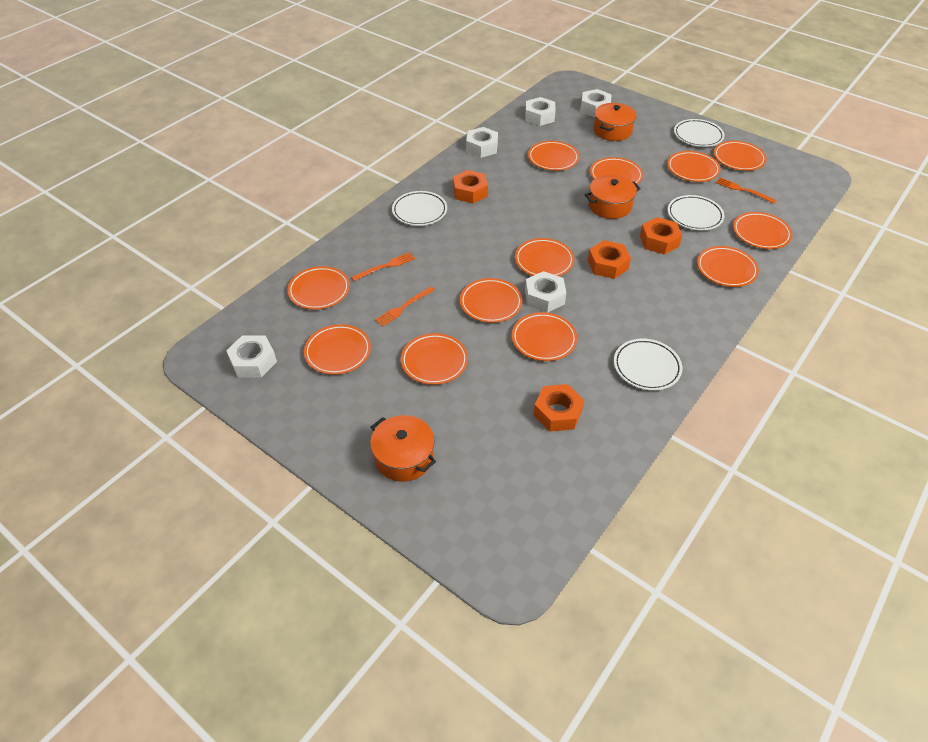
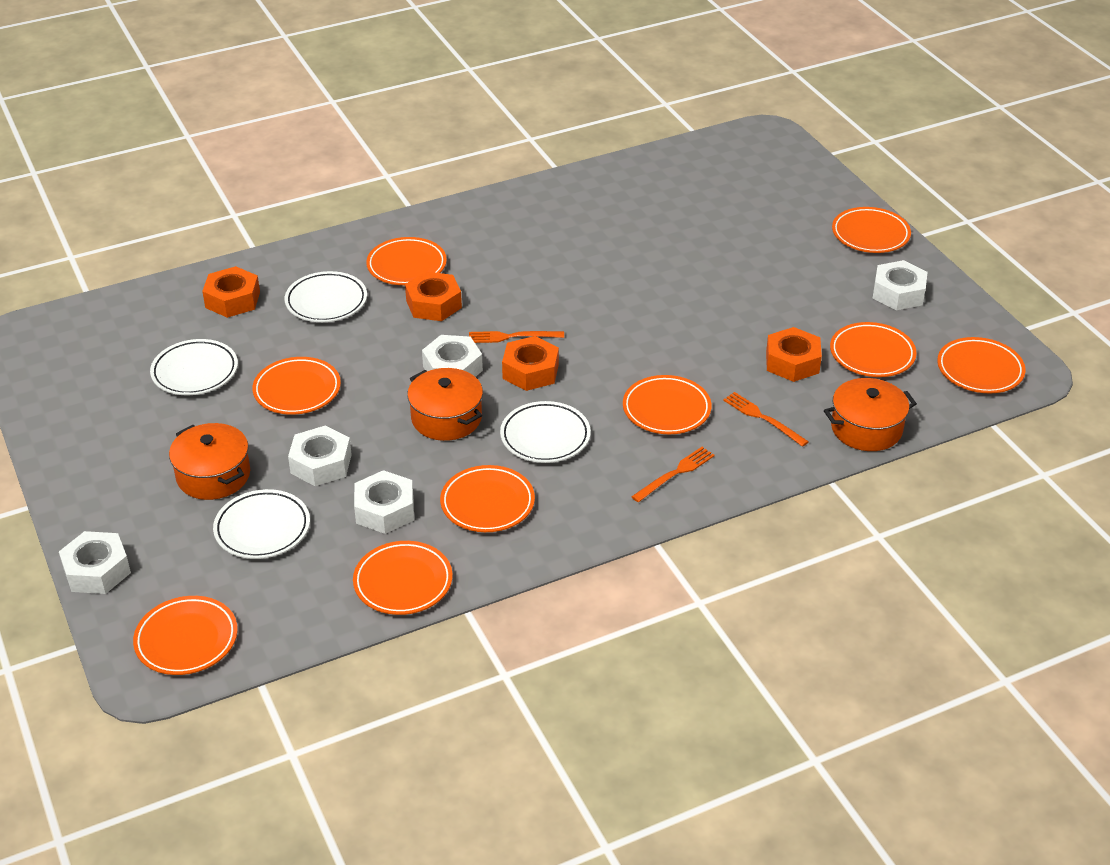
orange plate: [287,266,350,310] [304,324,371,375] [401,333,468,385] [460,278,522,323] [512,312,577,361] [515,238,574,276] [528,141,579,171] [590,157,643,184] [667,151,720,182] [697,246,759,287] [714,141,767,171] [733,212,792,249] = 12 -> [133,596,238,675] [252,357,341,415] [353,541,452,615] [366,237,447,285] [440,465,535,532] [623,375,712,434] [830,322,917,377] [832,207,911,253] [937,337,1026,393] = 9

